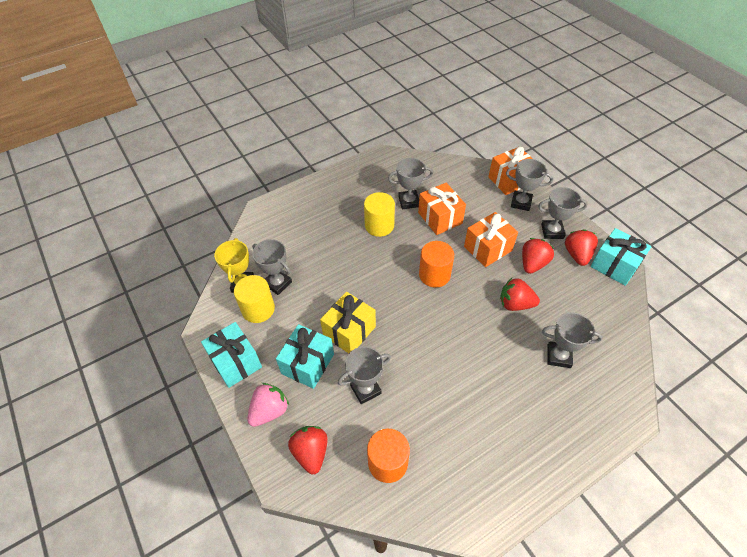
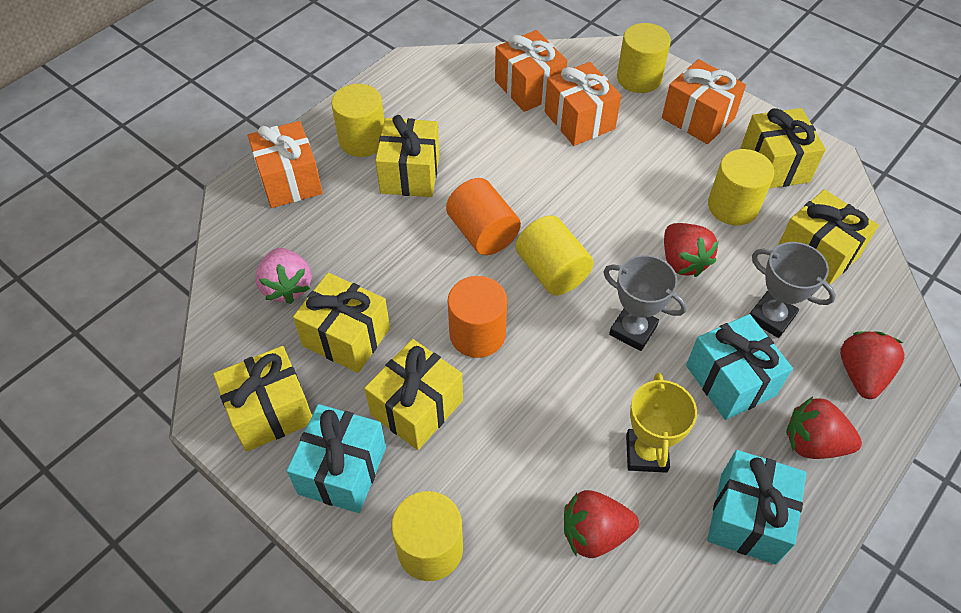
grey trophy: [252,239,292,295] [338,346,391,404] [388,158,433,209] [506,159,553,211] [538,187,588,239] [542,312,602,368] = 6 -> [603,255,687,351] [750,242,836,338] = 2
orange gift: [418,183,466,235] [464,212,518,267] [488,147,532,195] = 3 -> [248,121,323,208] [495,30,567,112] [545,62,621,146] [662,59,746,144] = 4
yellow cylinder: [234,275,275,323] [364,192,395,237] = 2 -> [331,84,384,157] [391,491,463,581] [516,215,594,295] [617,23,671,93] [708,149,774,225] = 5
yellow gift: [320,292,376,353] = 1 -> [213,346,312,452] [293,273,390,373] [364,339,463,450] [375,115,440,197] [741,108,826,188] [778,189,879,285] = 6

